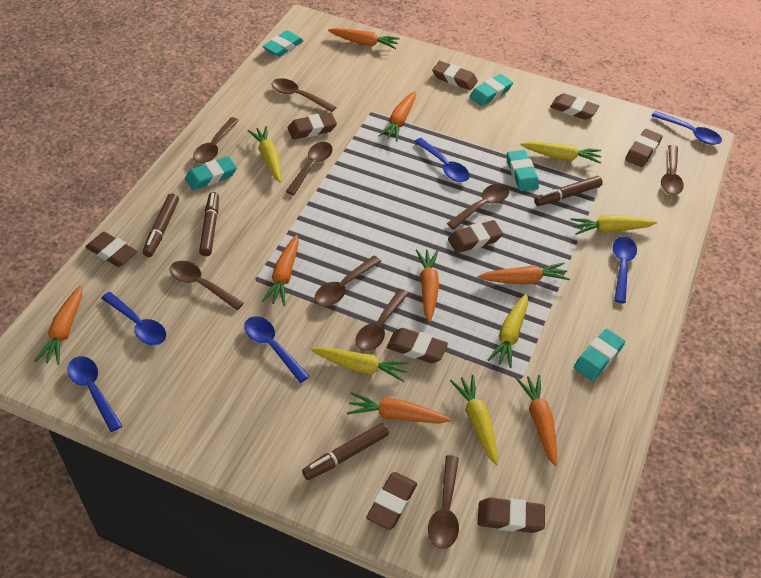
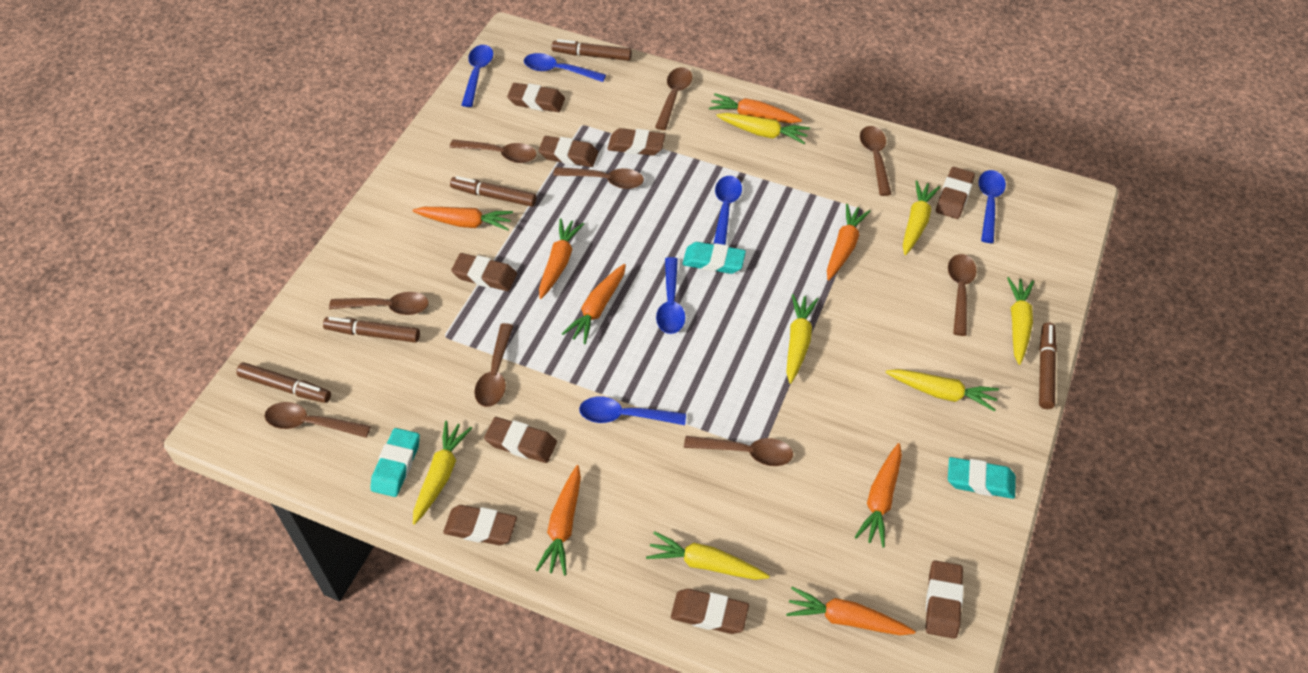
brown marker: [143,193,179,257] [199,192,219,256] [302,423,389,480] [534,176,603,206] = 4 -> [236,363,331,403] [323,317,420,343] [450,176,536,207] [552,39,632,61] [1039,322,1057,409] = 5
turquoise eraser: [185,156,237,190] [263,30,304,57] [470,74,513,106] [507,150,539,191] [574,329,625,381] = 5 -> [370,428,420,497] [682,242,746,274] [948,457,1016,499] = 3
yellow carrot: [247,126,281,182] [311,347,410,382] [450,375,498,465] [488,293,528,368] [520,142,602,164] [570,215,657,235] = 6 -> [413,421,472,525] [646,531,770,580] [716,113,810,144] [786,294,818,384] [885,369,999,412] [903,180,940,255] [1007,277,1034,365] = 7

